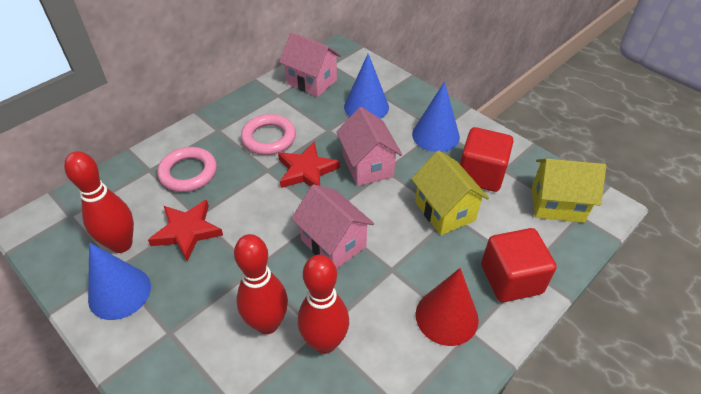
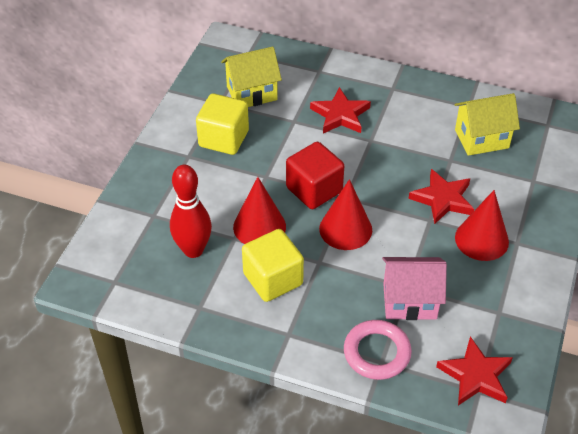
blue cone: [88,243,151,320] [344,54,389,119] [412,82,460,152] = 3 -> none = 0
pink house: [279,32,341,97] [291,184,374,269] [336,107,402,186] = 3 -> [382,257,447,320] = 1
pink ring: [157,147,217,192] [241,114,296,155] = 2 -> [344,320,412,380] = 1
red bowling pin: [64,151,134,253] [234,234,288,334] [298,255,349,354] = 3 -> [170,165,212,258] = 1
red cone: [416,268,479,346] = 1 -> [233,177,286,244] [319,179,372,250] [455,190,509,261] = 3
red cube: [460,127,514,192] [481,228,557,302] = 2 -> [286,142,344,209] = 1
red star: [148,200,223,261] [278,142,340,188] = 2 -> [310,87,371,133] [409,169,474,224] [436,336,513,406] = 3
yellow cube: none = 0 -> [196,94,249,155] [242,229,304,302] = 2

